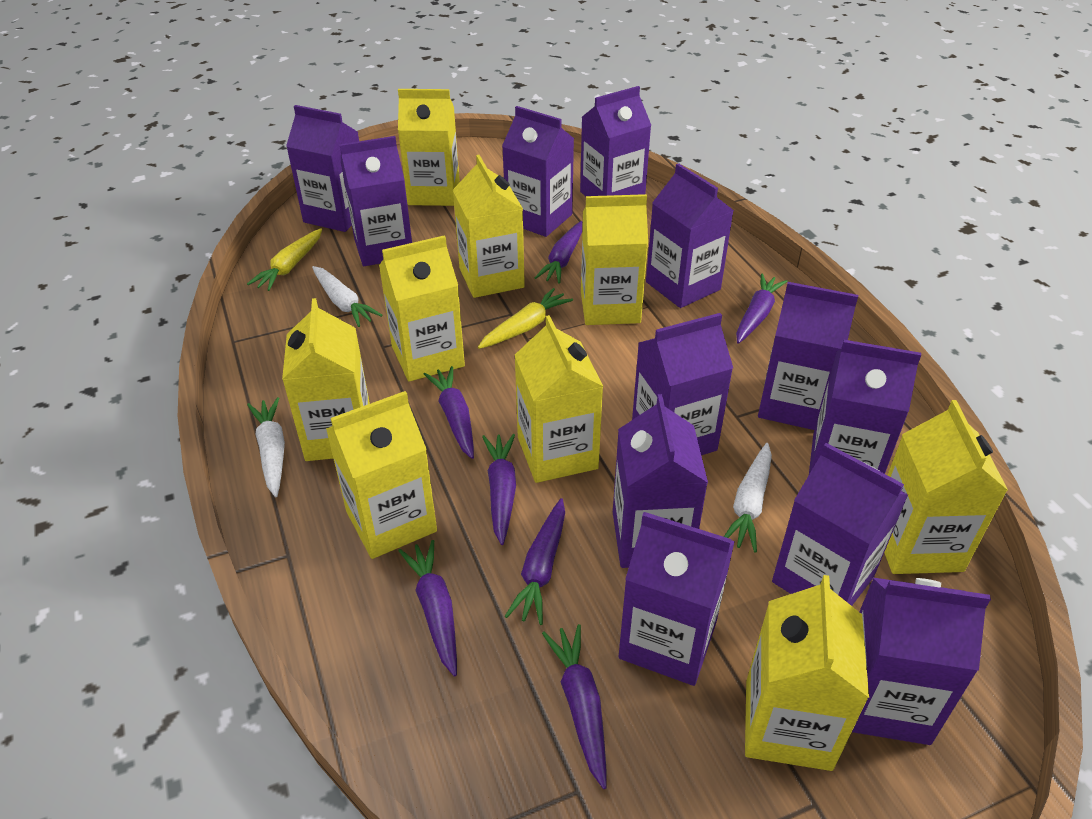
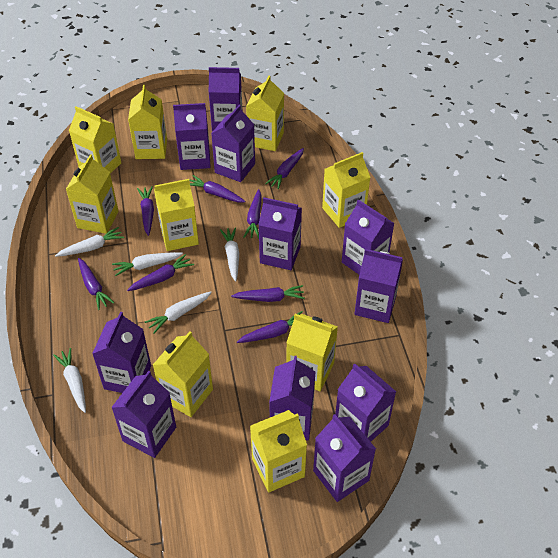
purple carrot: [398,540,457,677] [424,366,474,459] [482,434,516,545] [505,498,565,625] [535,221,583,284] [542,624,607,789] [736,274,788,344] = 7 -> [78,258,114,310] [127,254,194,291] [137,186,154,236] [189,175,246,202] [231,285,305,302] [237,311,303,343] [243,189,261,239] [265,148,304,189] = 8
purple carton: [286,105,359,232] [339,136,412,266] [502,106,574,237] [580,86,651,196] [613,394,708,568] [619,512,735,686] [632,313,733,455] [646,163,734,308] [758,282,858,430] [772,443,908,606] [809,340,921,474] [852,578,991,745] = 12 -> [92,312,151,393] [111,371,176,458] [173,103,211,170] [209,67,242,131] [211,105,255,182] [258,197,302,270] [269,356,315,440] [313,414,376,502] [335,363,396,442] [342,200,394,275] [355,249,403,323] = 11
white carrot: [247,397,285,497] [312,266,383,327] [724,443,772,553] = 3 -> [53,348,86,413] [55,227,124,257] [112,252,183,276] [145,291,212,333] [220,227,239,282] = 5
yellow carrot: [247,228,322,291] [478,288,573,349] = 2 -> none = 0

